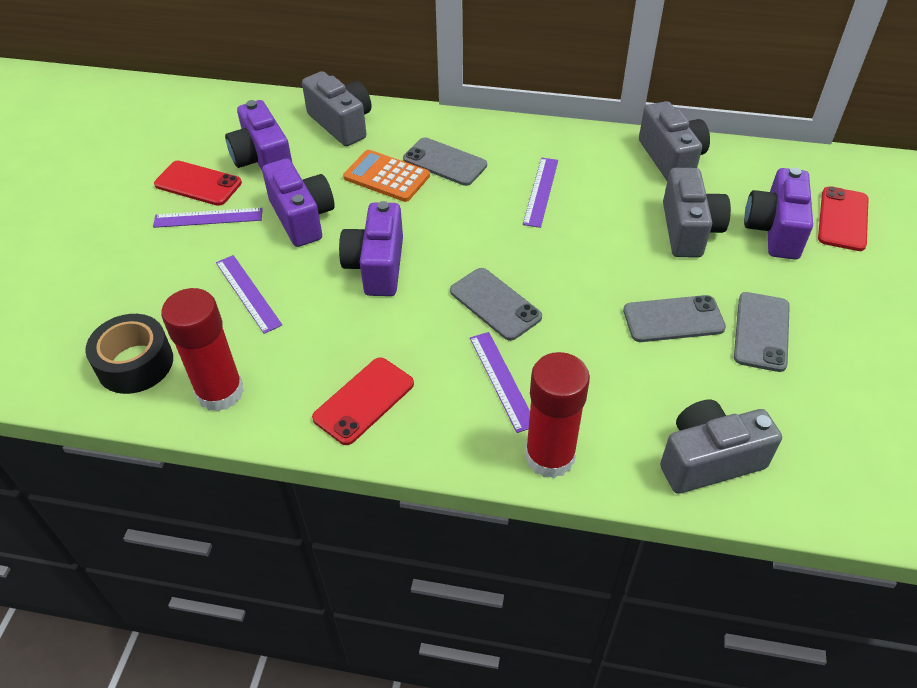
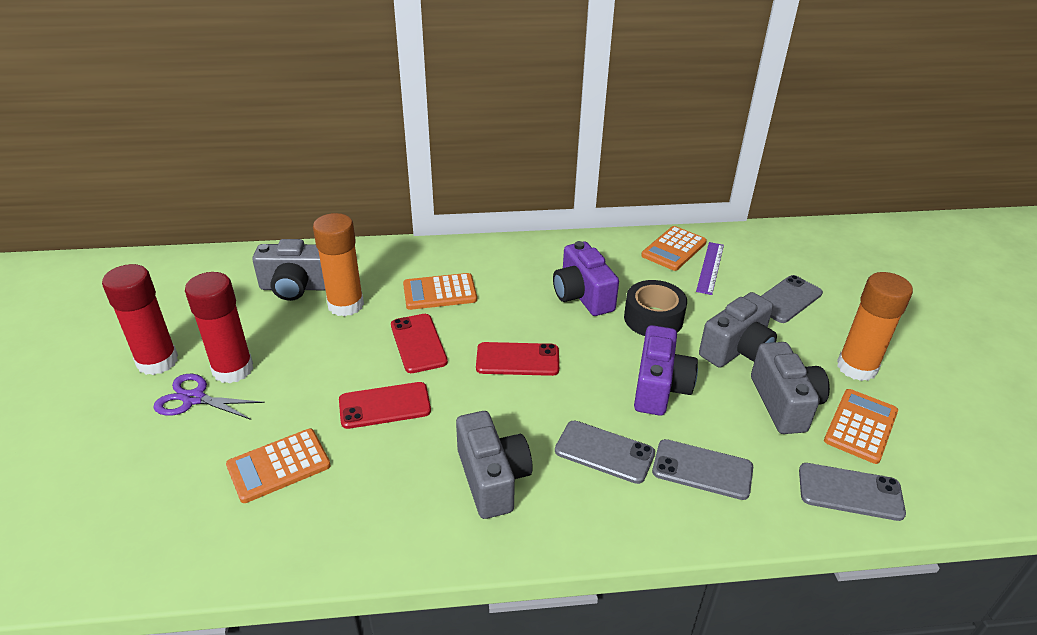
orange calculator: [343,150,430,202] = 1 -> [226,429,331,503] [403,273,477,310] [641,226,707,271] [824,389,898,464] = 4
orange glue stick: none = 0 -> [313,213,364,317] [837,272,913,381] = 2
purple camera: [225,100,292,170] [262,159,335,247] [339,201,403,296] [744,167,813,260] = 4 -> [553,241,619,316] [634,325,698,416] = 2
purple ruler: [153,208,263,228] [216,255,282,334] [470,332,530,433] [523,158,558,228] = 4 -> [696,242,724,295] = 1
purple scissors: none = 0 -> [153,374,265,420] = 1

